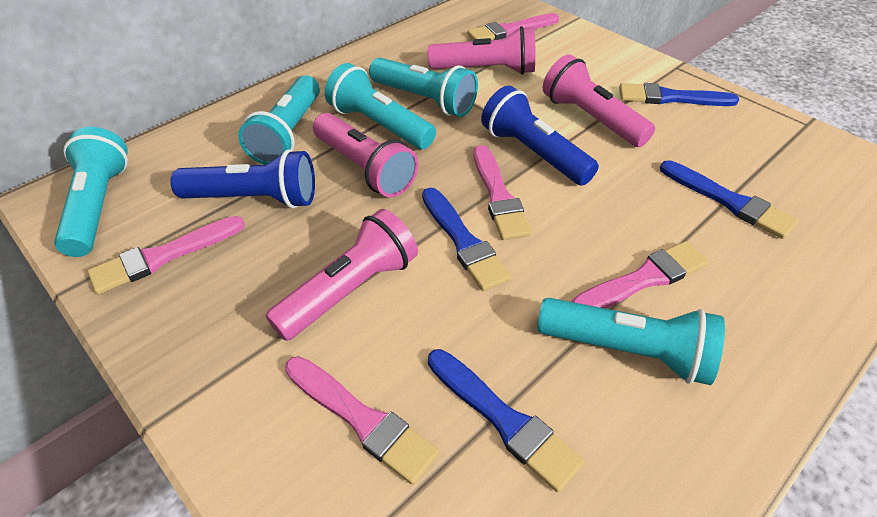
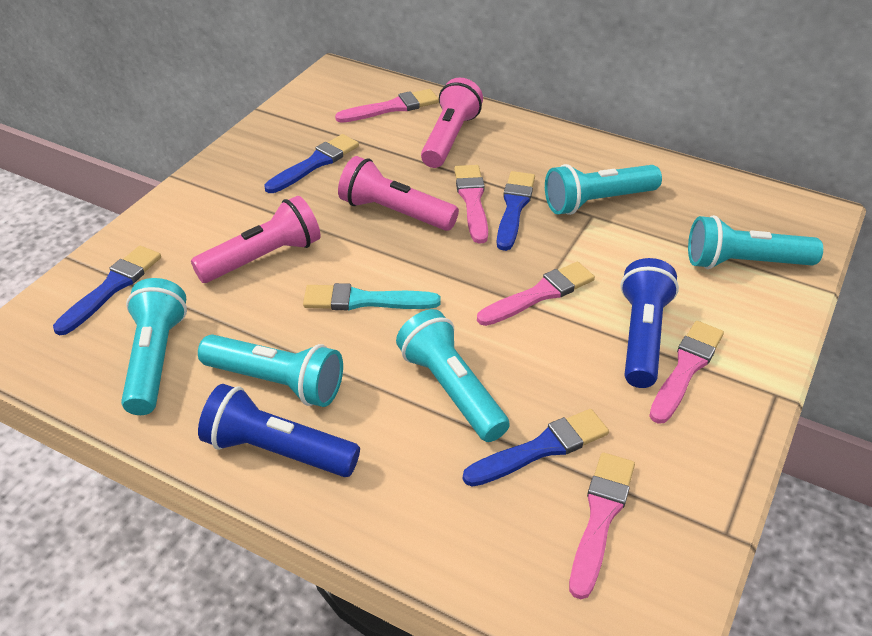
pink flashlight: [265,209,418,341] [313,113,418,197] [428,26,535,75] [543,54,655,147] = 4 -> [191,196,321,283] [338,156,459,231] [421,78,483,168] = 3
turquoise brush: none = 0 -> [303,283,441,310] = 1

